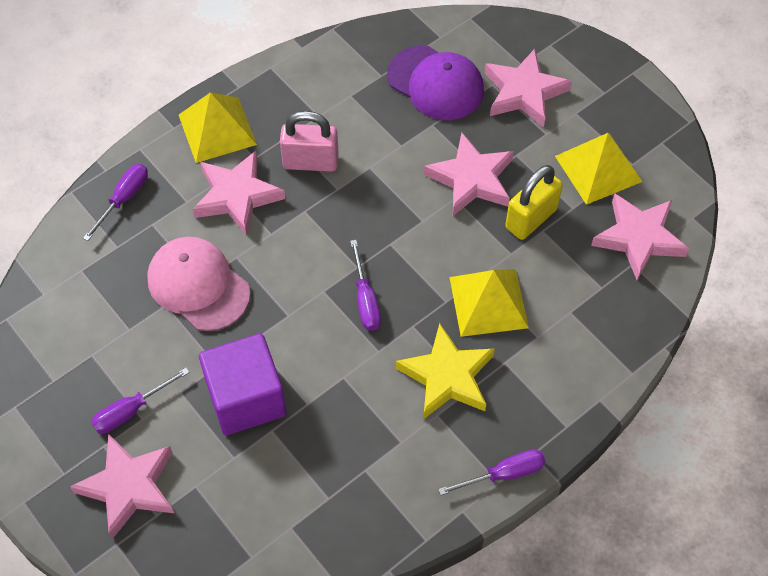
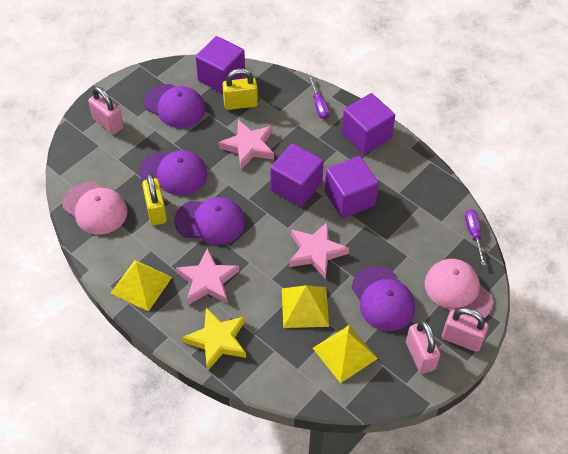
pink cap: [147,237,250,331] = 1 -> [62,182,128,235] [425,259,493,319] = 2
pink padlock: [280,111,339,172] = 1 -> [88,87,124,134] [406,320,440,374] [442,308,488,352] = 3
pink star: [70,434,174,539] [192,151,285,236] [424,133,514,216] [485,49,572,127] [591,193,689,280] = 5 -> [176,248,239,305] [218,120,274,169] [289,222,349,278] = 3
purple cap: [387,46,484,120] = 1 -> [139,150,207,195] [144,84,205,128] [174,197,245,245] [352,266,415,331] = 4
purple cube: [199,333,287,435] = 1 -> [196,36,245,93] [271,143,324,207] [325,156,379,218] [342,93,395,154] = 4
purple screwdriver: [83,164,148,241] [91,368,190,434] [350,240,381,331] [438,449,546,495] = 4 -> [308,75,330,120] [465,209,486,266] = 2
yellow padlock: [505,165,563,240] = 1 -> [142,173,167,225] [223,68,258,110] = 2

